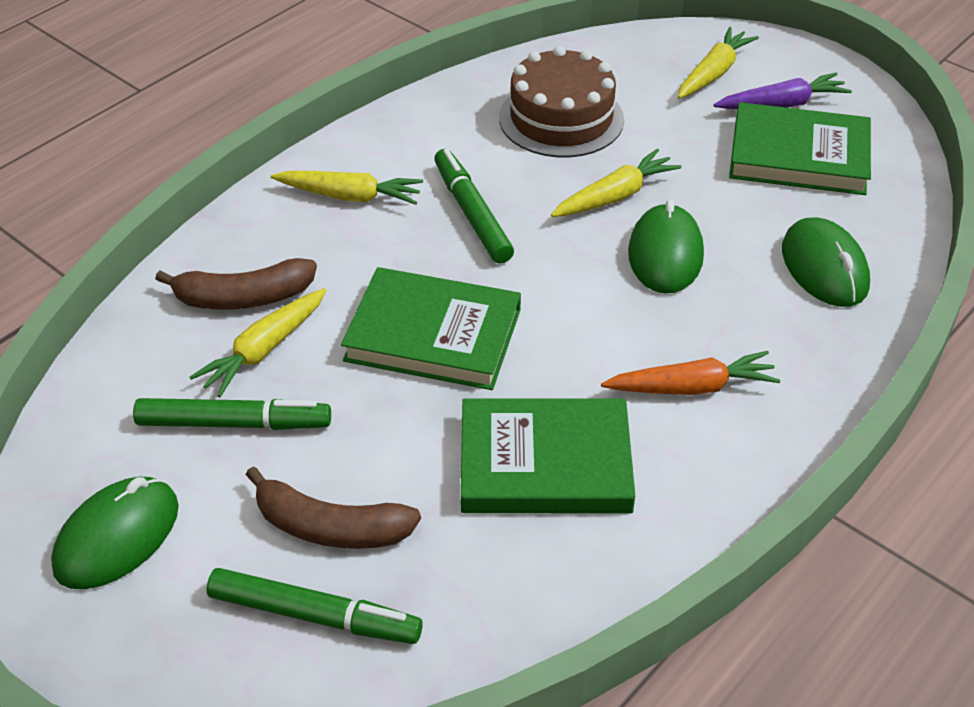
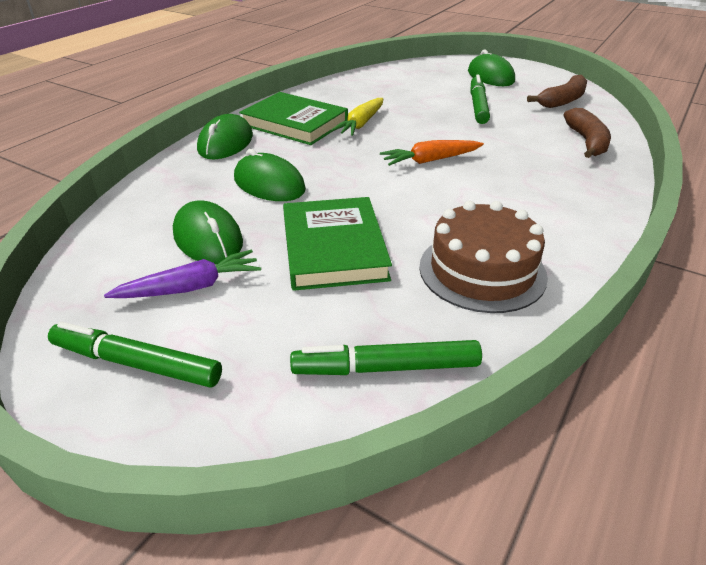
green book: [341,267,521,390] [461,398,635,513] [729,102,871,195] = 3 -> [239,92,348,145] [283,197,392,291] = 2
green mouse: [51,476,179,589] [628,199,704,294] [782,218,870,307] = 3 -> [173,200,243,264] [197,114,253,159] [234,149,306,201] [468,50,515,86] = 4
yellow carrot: [190,288,326,397] [271,171,423,205] [551,149,682,217] [678,27,759,99] = 4 -> [330,98,383,136] = 1

